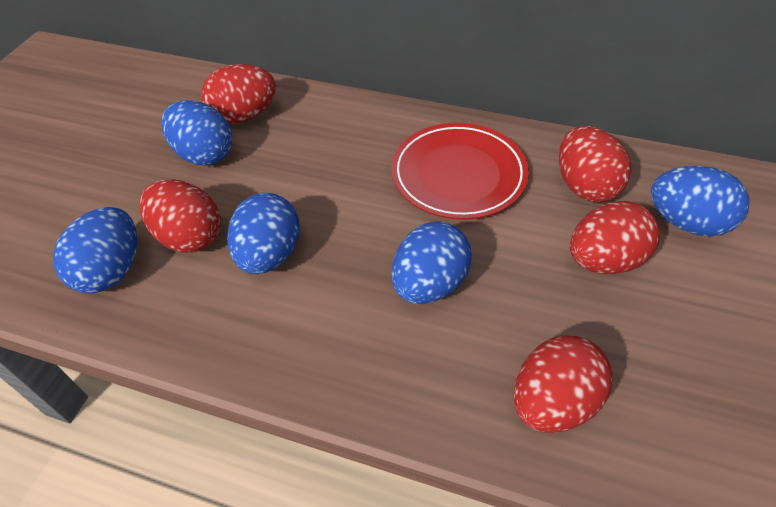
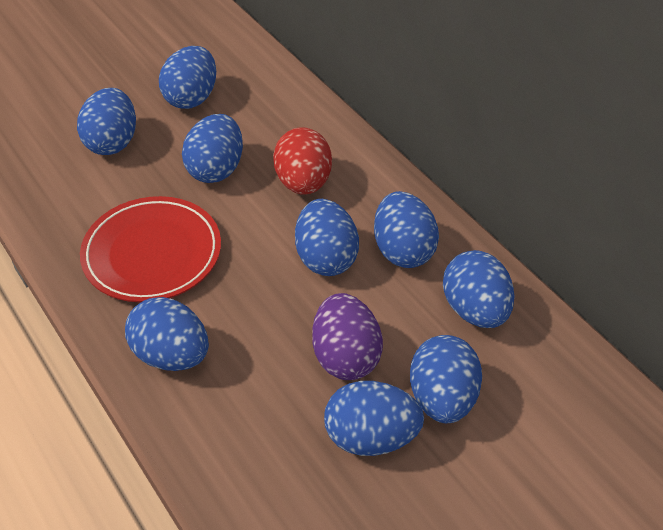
blue egg: [53,207,137,293] [161,100,232,165] [227,193,300,274] [392,221,472,304] [651,166,749,237] = 5 -> [77,88,136,155] [125,297,209,371] [159,46,216,109] [182,114,243,183] [295,199,359,276] [324,381,424,456] [374,191,439,268] [410,335,482,423] [443,250,515,328] = 9
purple egg: none = 0 -> [312,293,383,380] = 1
red egg: [139,180,221,253] [201,64,276,124] [514,335,613,433] [559,126,631,202] [570,201,660,274] = 5 -> [273,127,332,195] = 1

